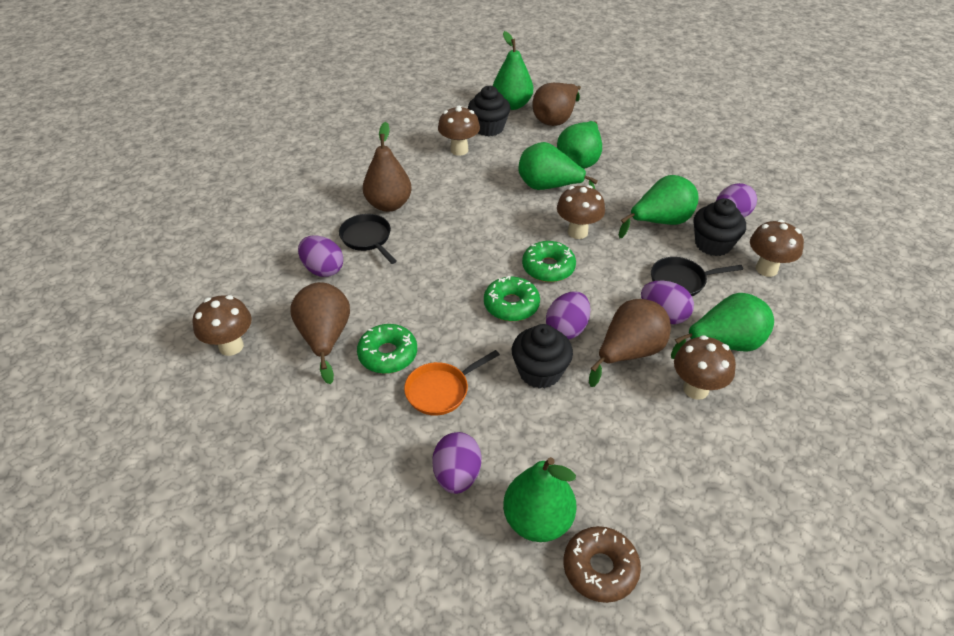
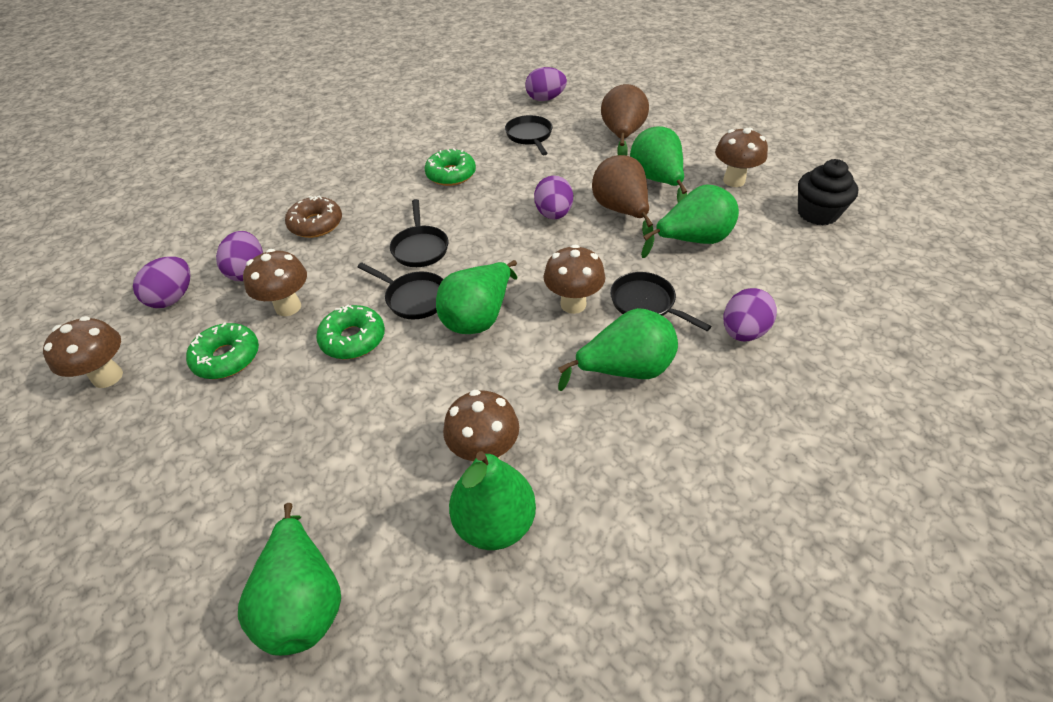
black cupcake: [468,86,510,136] [512,324,573,389] [694,198,746,256] = 3 -> [798,159,858,225] = 1
black pan: [339,214,397,264] [651,257,743,296] = 2 -> [358,262,443,319] [390,199,448,267] [505,115,553,155] [610,272,711,331] = 4
brown pear: [290,282,350,384] [363,122,412,212] [532,83,581,126] [589,299,671,387] = 4 -> [592,155,654,236] [601,84,649,156] = 2
orange pan: [404,350,500,415] = 1 -> none = 0

